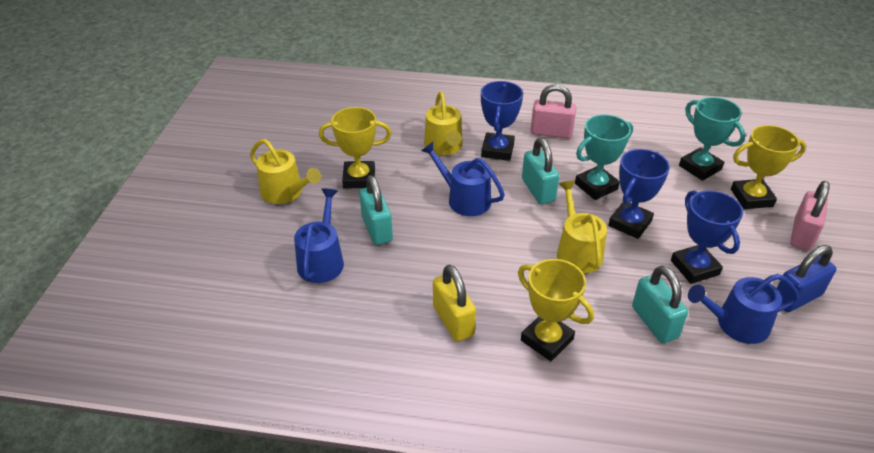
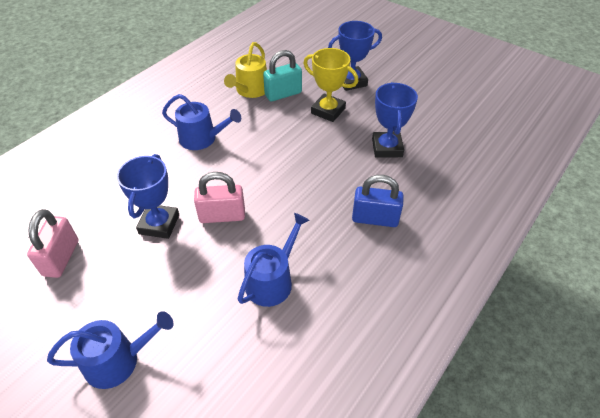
turquoise padlock: [359,175,393,245] [522,138,559,204] [632,266,688,343] = 3 -> [263,50,302,102] = 1
turquoise trophy: [575,114,633,200] [679,97,745,181] = 2 -> none = 0
yellow padlock: [433,265,476,342] = 1 -> none = 0
yellow trophy: [319,107,392,189] [518,259,594,361] [731,125,806,209] = 3 -> [304,48,359,122] = 1
yellow watering can: [250,139,321,204] [424,92,463,155] [557,181,607,274] = 3 -> [224,42,267,98] = 1

